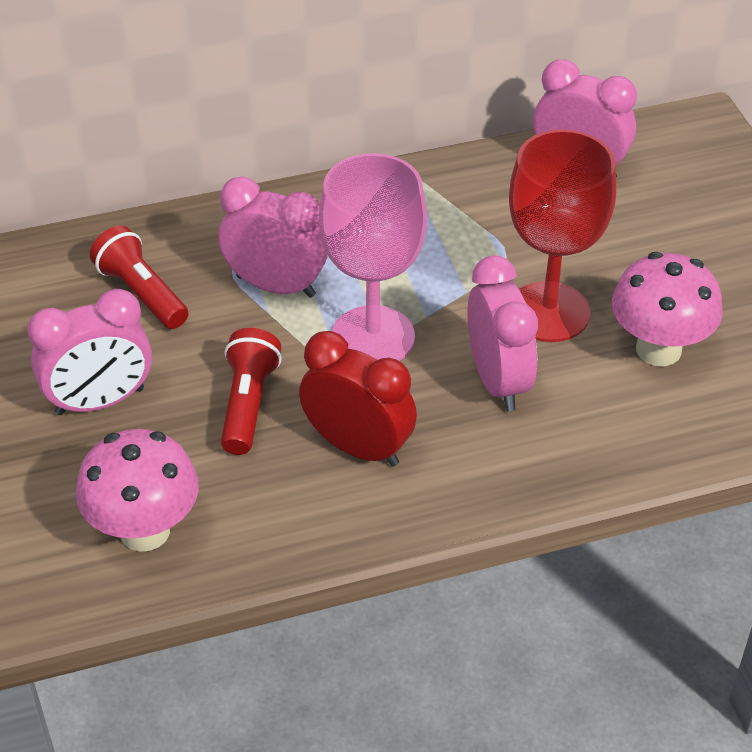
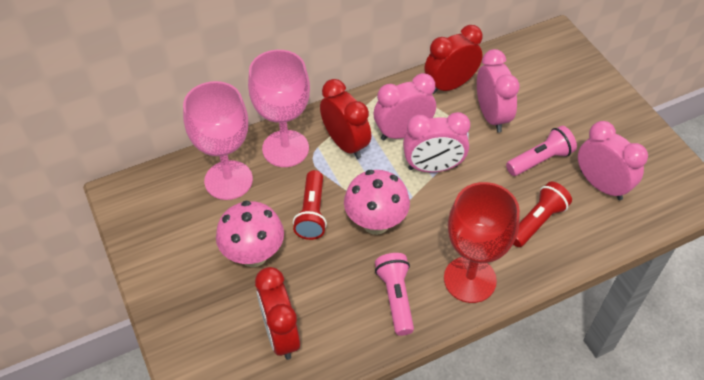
pink flashlight: none = 0 -> [375,253,414,336] [506,126,577,176] = 2
pink goblet: [319,153,427,361] = 1 -> [183,81,253,200] [248,50,310,167] = 2
red clock: [299,331,417,467] = 1 -> [255,267,300,360] [320,79,371,159] [424,25,483,94] = 3

